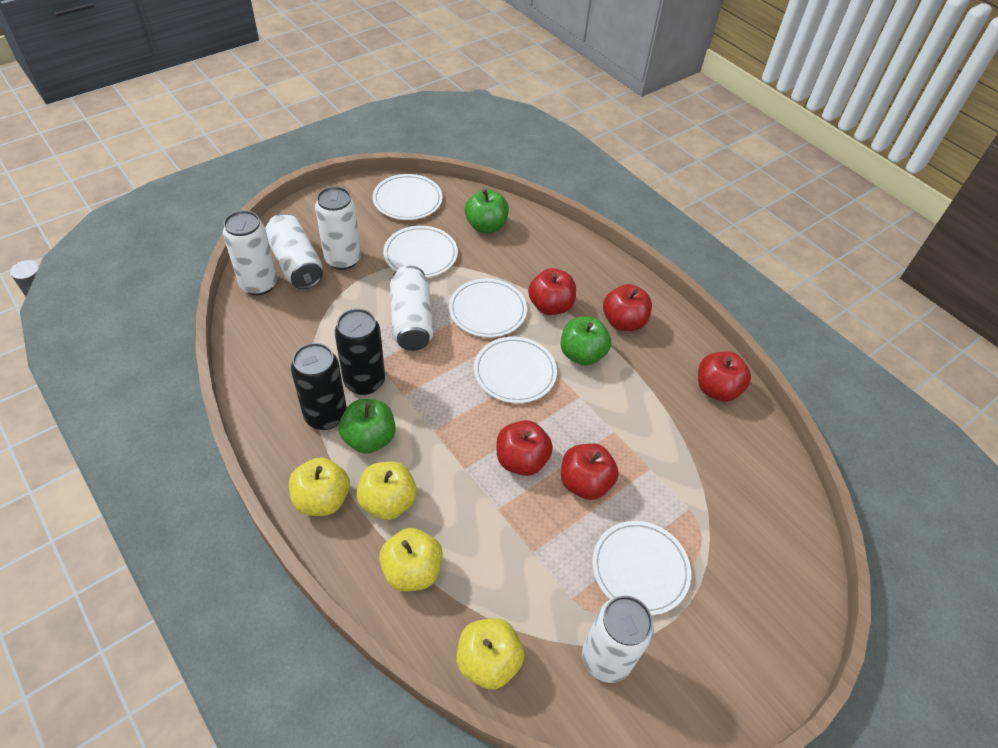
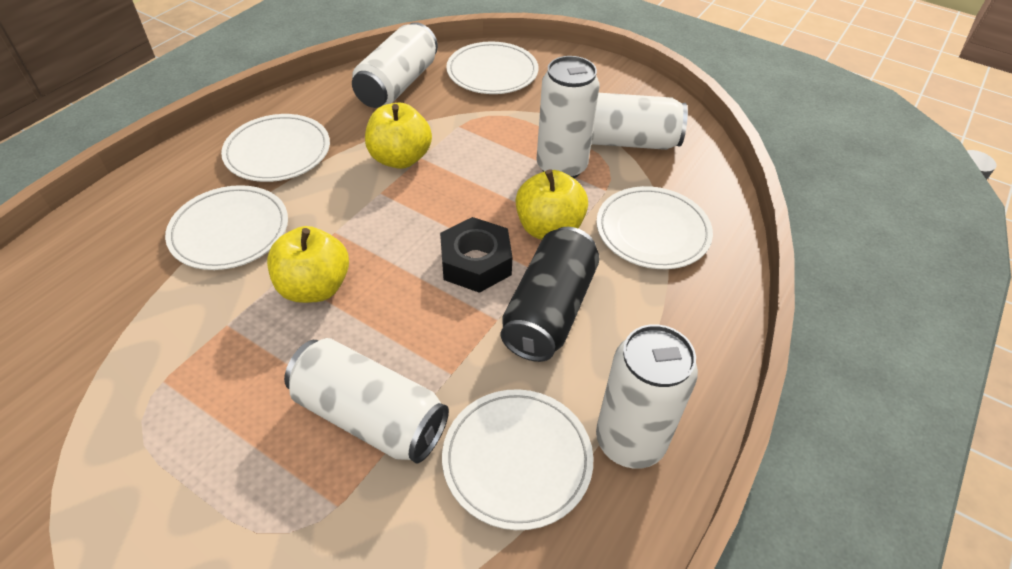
black can: [291,343,347,430] [335,309,385,395] = 2 -> [501,227,600,362] = 1
black nut: none = 0 -> [440,217,512,293] = 1
green apple: [338,399,395,454] [465,189,509,233] [560,317,611,366] = 3 -> none = 0
red apple: [497,420,553,476] [528,268,576,315] [561,443,619,500] [603,284,652,331] [698,351,751,402] = 5 -> none = 0
yellow apple: [289,457,350,516] [356,461,417,520] [379,528,443,591] [457,618,524,689] = 4 -> [267,226,349,303] [365,103,432,169] [516,169,588,240] = 3

